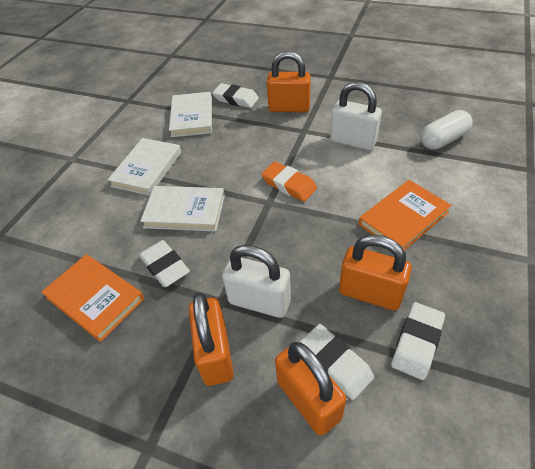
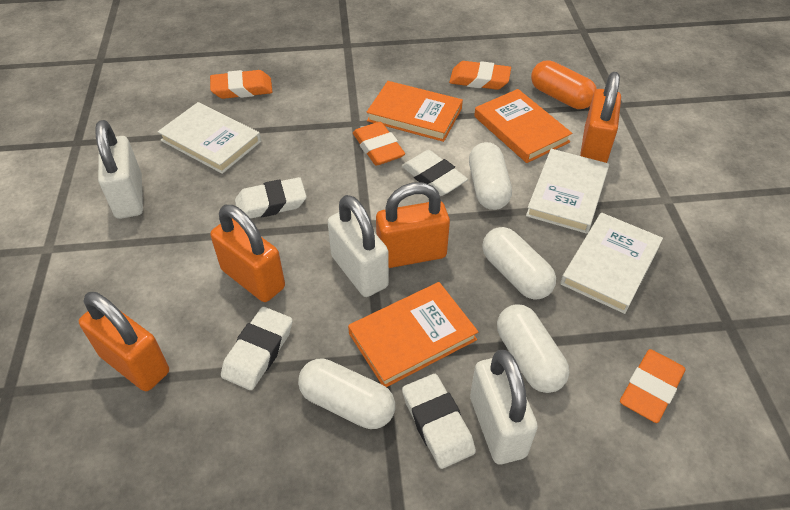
orange book: [41,254,144,342] [358,180,452,251] = 2 -> [348,282,478,387] [367,81,463,142] [474,89,572,163] = 3
orange capsule: none = 0 -> [531,60,597,109] = 1
orange eraser: [261,161,317,202] = 1 -> [210,70,273,99] [353,122,405,166] [449,61,511,90] [620,349,685,423] = 4
white capsule: [421,110,473,150] = 1 -> [298,358,395,429] [469,142,512,210] [482,227,556,300] [497,304,569,393] = 4
white padlock: [222,245,291,318] [330,82,382,150] = 2 -> [95,120,143,219] [328,195,389,297] [470,350,538,464] = 3

